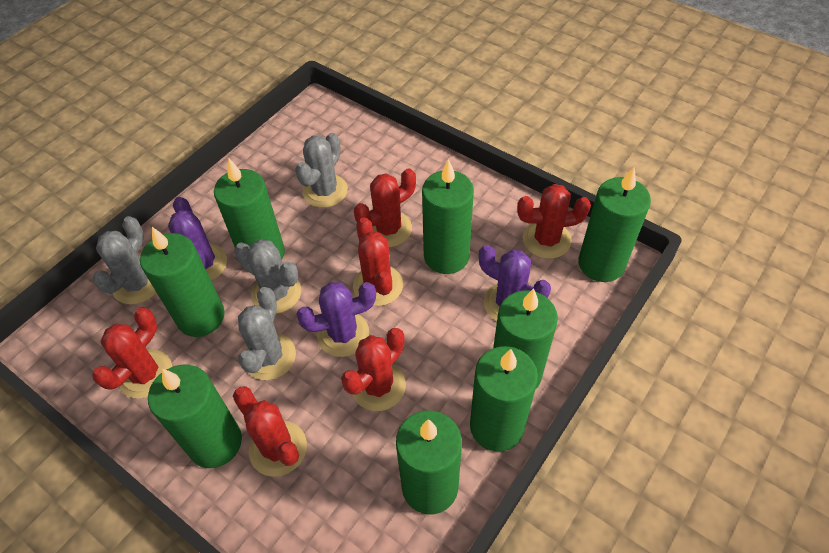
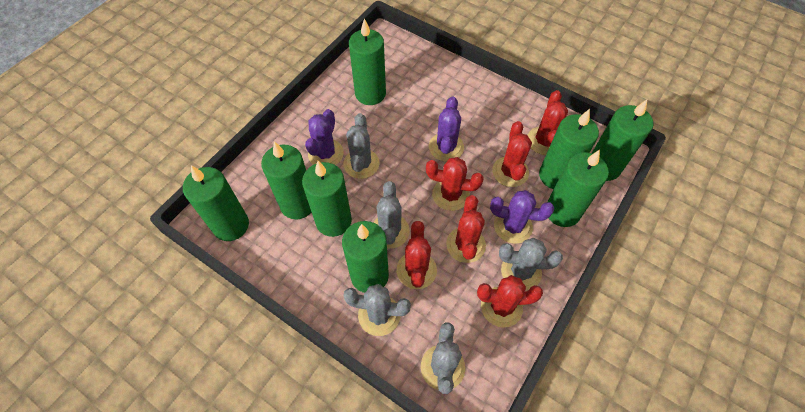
grey cactus: [92,216,157,305] [234,239,301,314] [238,287,296,380] [295,133,348,208] = 4 -> [343,113,379,179] [343,284,411,336] [373,181,410,249] [421,322,465,394] [499,238,563,290] = 5

